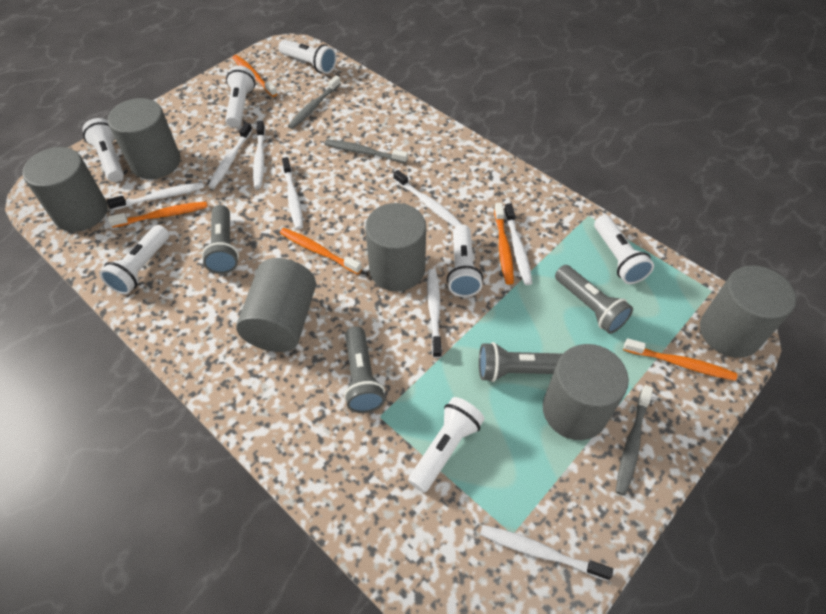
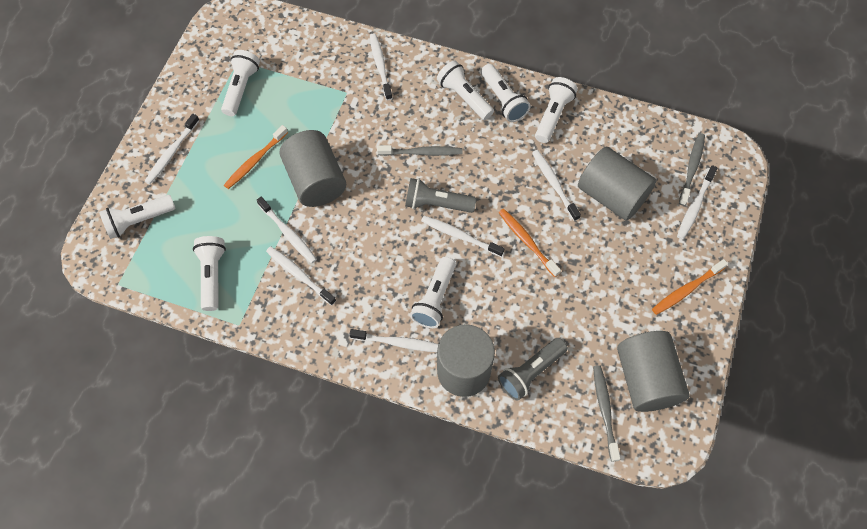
grey cylinder: [23,147,107,232] [108,98,180,179] [236,258,316,352] [365,203,426,291] [543,344,629,440] [700,265,796,358] = 6 -> [279,130,346,207] [437,324,495,397] [578,146,656,221] [617,331,690,412] = 4
grey flashlight: [202,205,239,274] [344,326,385,413] [479,342,562,382] [555,265,633,334] = 4 -> [405,178,476,213] [498,338,568,401] = 2
orange toothbrush: [108,201,208,228] [232,55,278,97] [280,228,362,274] [494,203,514,284] [623,338,737,381] = 5 -> [224,125,288,189] [499,209,561,277] [652,259,728,315] = 3

